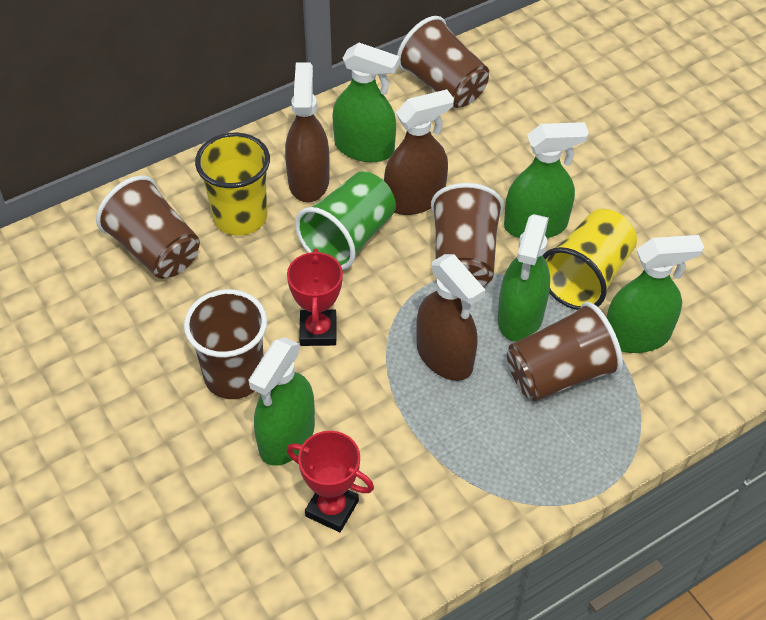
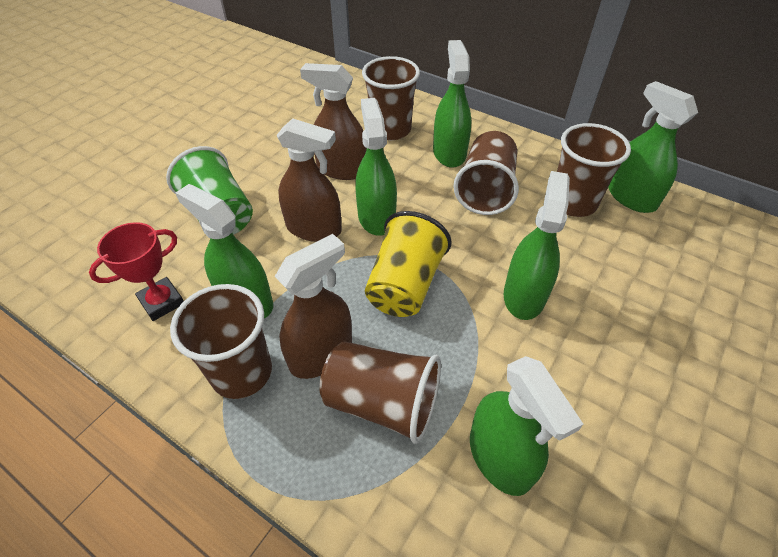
green spray bottle: [248,337,315,466] [332,43,400,162] [498,214,550,342] [504,122,589,238] [606,235,704,353] = 5 -> [176,184,273,318] [355,98,397,236] [433,40,472,168] [470,356,583,496] [504,171,570,320] [608,81,698,213] = 6
red trophy: [287,249,343,346] [287,431,374,532] = 2 -> [89,222,184,321] = 1
yellow cup: [195,133,270,236] [542,209,637,310] = 2 -> [365,211,452,317] = 1

